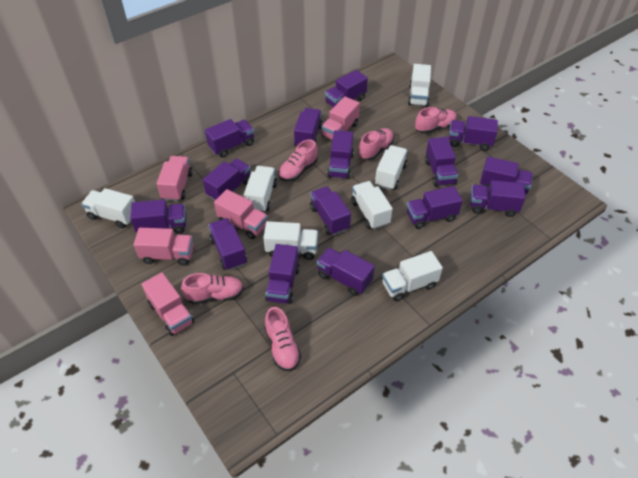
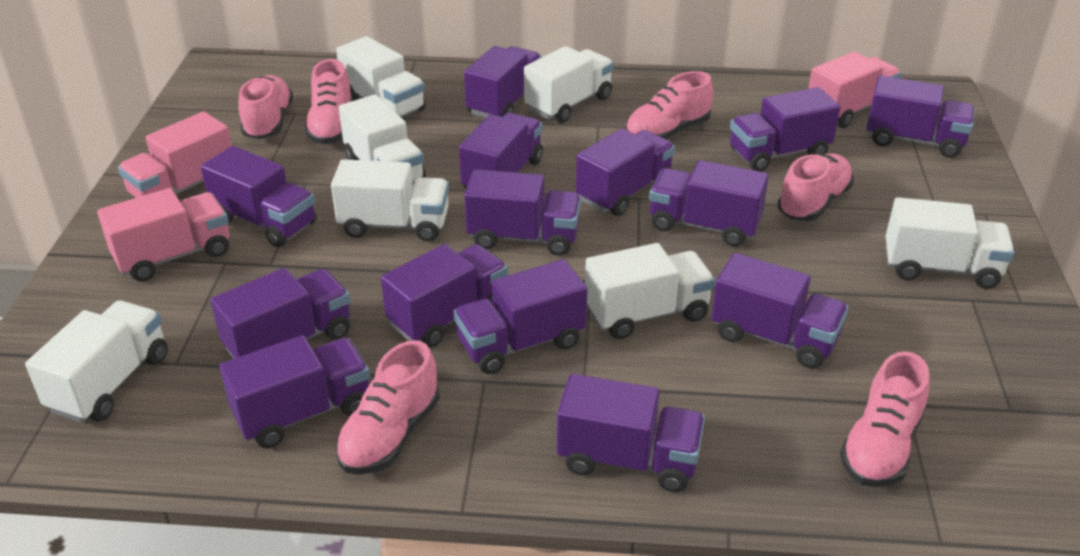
pink shoe: [181,273,244,304] [264,307,301,371] [279,139,318,181] [358,128,394,160] [415,107,457,134] = 5 -> [238,75,293,139] [305,59,353,145] [335,340,440,475] [625,71,713,139] [777,153,854,221] [840,351,930,487] = 6
pink truck: [134,228,194,266] [141,272,194,336] [157,156,193,201] [214,189,268,239] [321,96,360,140] = 5 -> [97,188,230,282] [118,111,232,198] [808,52,901,128] = 3
purple truck: [130,199,186,234] [203,159,251,201] [205,119,254,157] [208,218,247,270] [265,244,300,304] [294,108,323,146] [310,186,351,235] [317,247,375,296] [325,70,368,107] [327,130,354,179] [407,186,463,229] [425,137,458,187] [449,116,498,151] [470,180,525,217] [480,157,533,194] = 15 -> [201,146,316,247] [210,268,350,359] [219,335,370,448] [381,244,508,348] [453,259,588,374] [459,113,543,189] [464,46,542,118] [464,169,581,256] [557,374,705,492] [576,128,675,216] [649,160,769,247] [711,253,849,369] [730,87,841,172] [867,75,975,158] = 14

